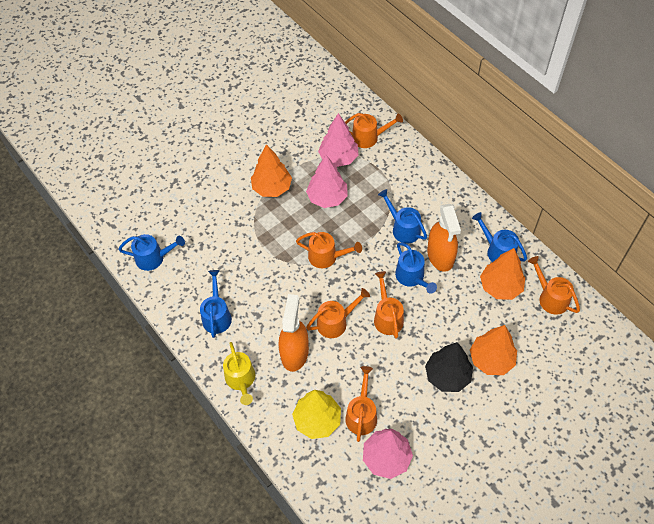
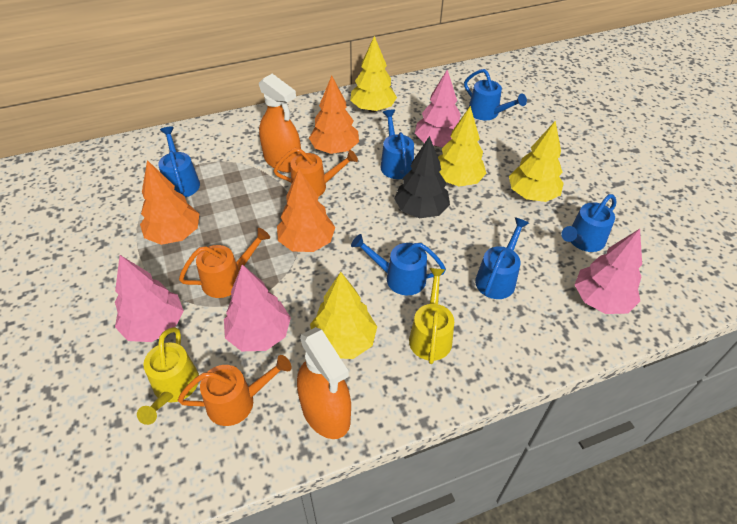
blue watering can: [118,234,185,271] [200,270,232,338] [378,189,427,244] [395,242,437,294] [472,212,527,262] = 5 -> [158,127,200,197] [351,234,446,295] [381,110,414,179] [464,69,527,120] [475,217,529,299] [561,194,617,252] = 6
orange watering can: [296,232,362,268] [306,288,370,338] [345,113,403,148] [346,366,377,442] [374,271,404,339] [528,256,580,315] = 6 -> [178,355,292,426] [179,228,270,298] [274,148,358,197] = 3
pink tree: [306,155,348,208] [318,113,359,167] [363,429,413,479] = 3 -> [115,255,184,342] [224,265,291,351] [415,70,461,147] [575,229,642,314] = 4
yellow tree: [292,390,341,439] = 1 -> [310,272,377,359] [350,36,397,112] [438,106,487,187] [509,121,564,202] = 4
yellow watering can: [223,342,255,405] = 1 -> [137,327,199,425] [409,268,454,364] = 2

